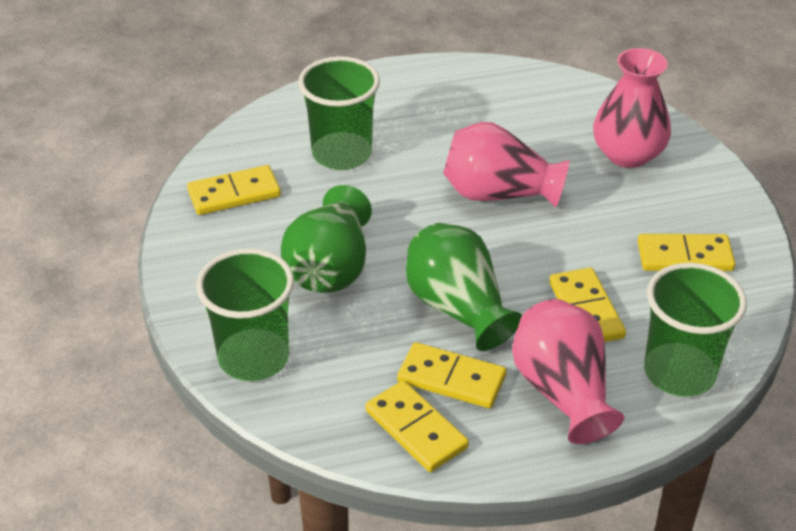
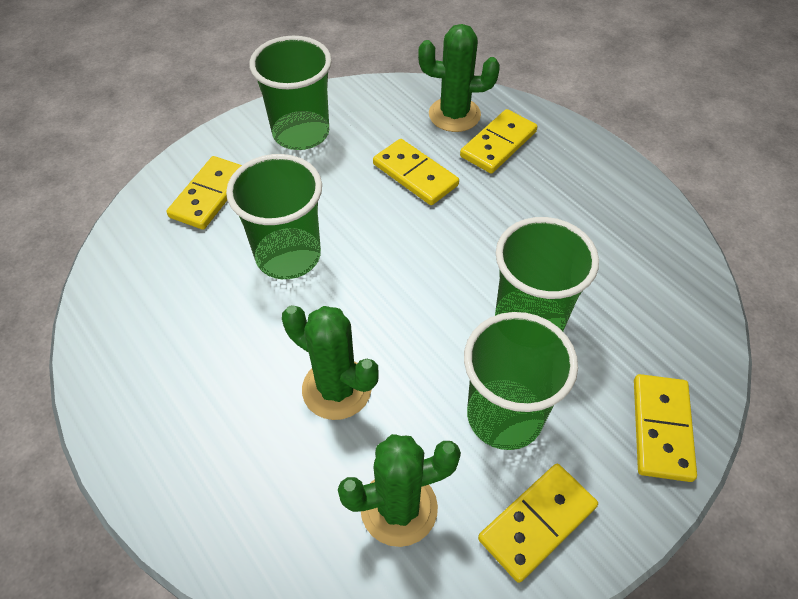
green cactus: none = 0 -> [282,305,379,420] [338,434,461,547] [418,24,500,132] = 3
green cup: [196,249,294,381] [298,56,380,170] [644,263,747,397] = 3 -> [226,154,322,279] [249,36,332,150] [464,312,578,450] [495,217,599,331] = 4
green vase: [281,185,372,293] [406,223,522,351] = 2 -> none = 0
pink vase: [443,122,570,208] [512,299,624,444] [593,48,671,168] = 3 -> none = 0

